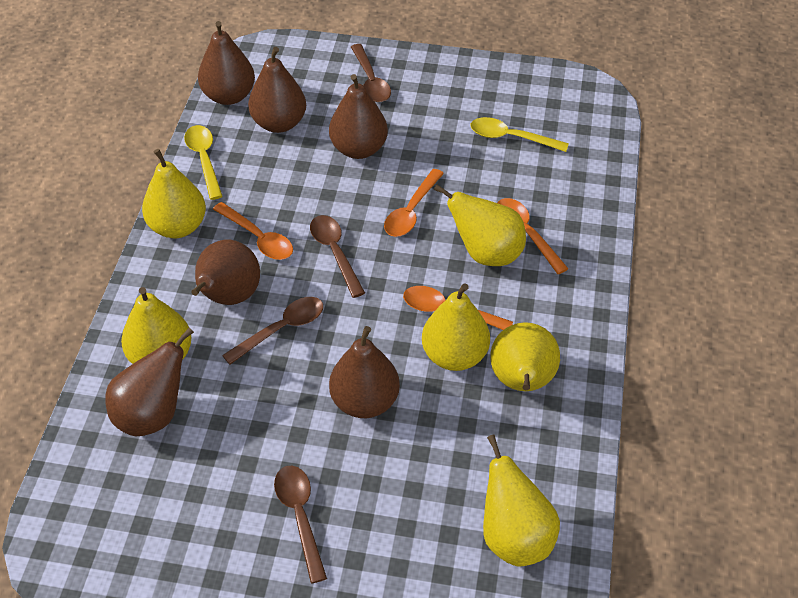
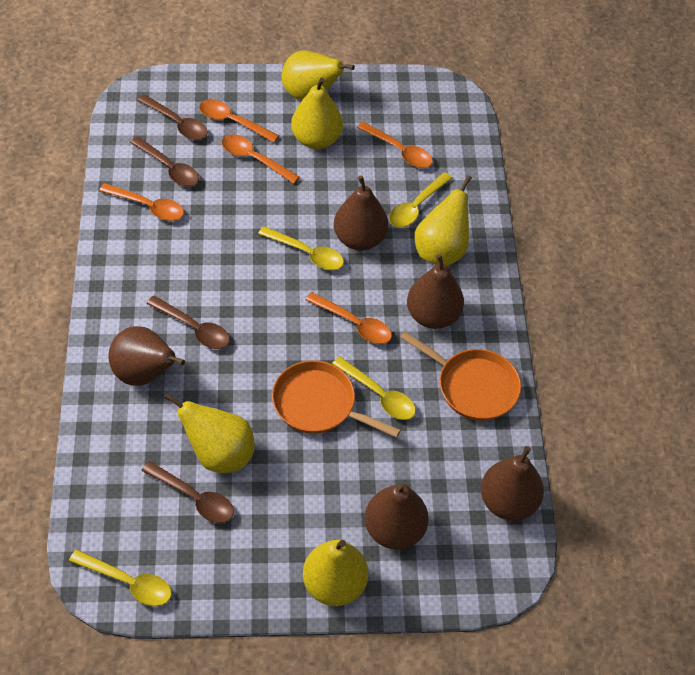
brown pear: [105,327,194,436] [191,240,260,305] [198,21,255,105] [248,47,306,133] [329,74,388,159] [329,326,400,418] = 6 -> [109,326,185,386] [334,175,388,251] [365,483,429,550] [407,254,464,329] [481,446,544,521] = 5
orange pan: none = 0 -> [272,360,401,438] [400,331,521,421] = 2
orange spoon: [213,202,293,260] [384,169,444,237] [403,286,513,330] [497,198,569,274] = 4 -> [99,183,184,221] [199,99,279,143] [222,135,300,184] [305,292,392,344] [357,122,433,168] = 5
yellow pear: [121,287,191,364] [142,149,206,238] [422,283,490,371] [434,184,526,266] [483,435,560,566] [490,322,560,391] = 6 -> [165,393,255,473] [281,50,355,101] [291,77,343,149] [303,540,368,606] [414,175,472,266] = 5
yellow spoon: [184,125,223,200] [470,117,569,152] = 2 -> [69,550,172,606] [258,226,344,270] [332,356,416,420] [389,172,452,227] = 4

